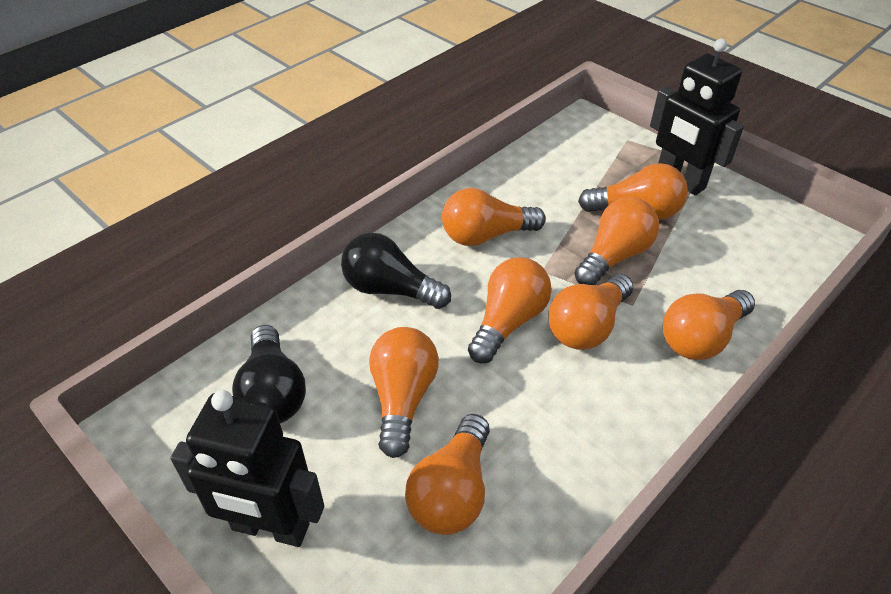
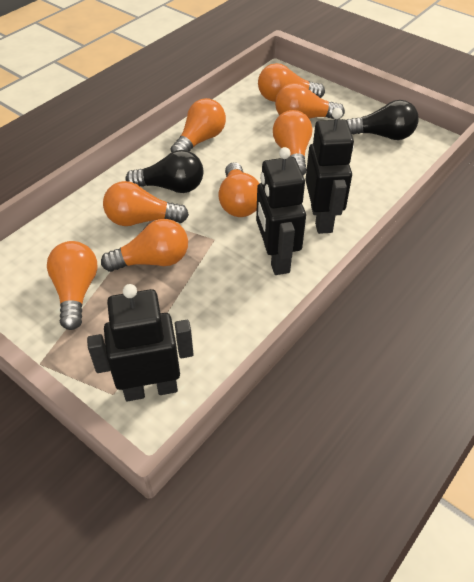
black robot: [170,390,324,547] [650,39,744,195] = 2 -> [87,284,193,401] [256,147,306,275] [305,108,354,234] = 3

